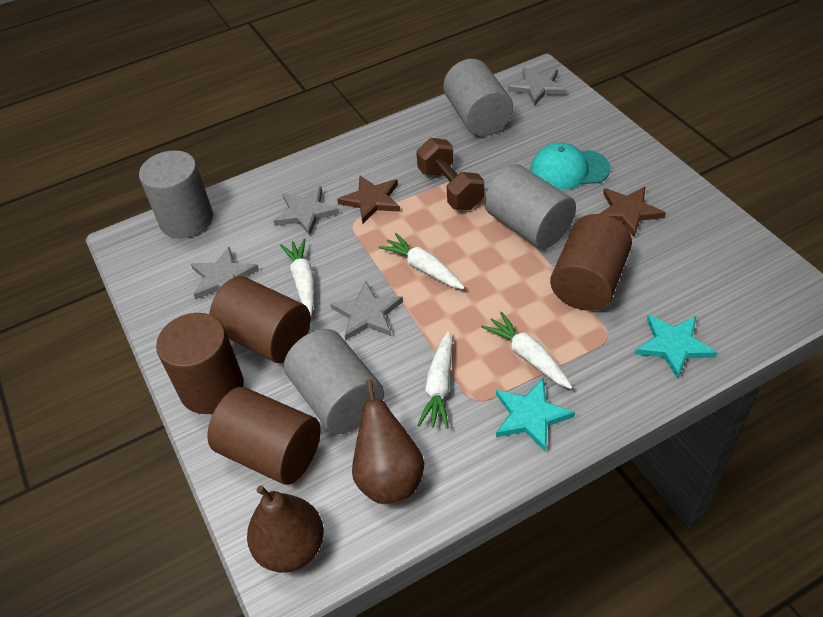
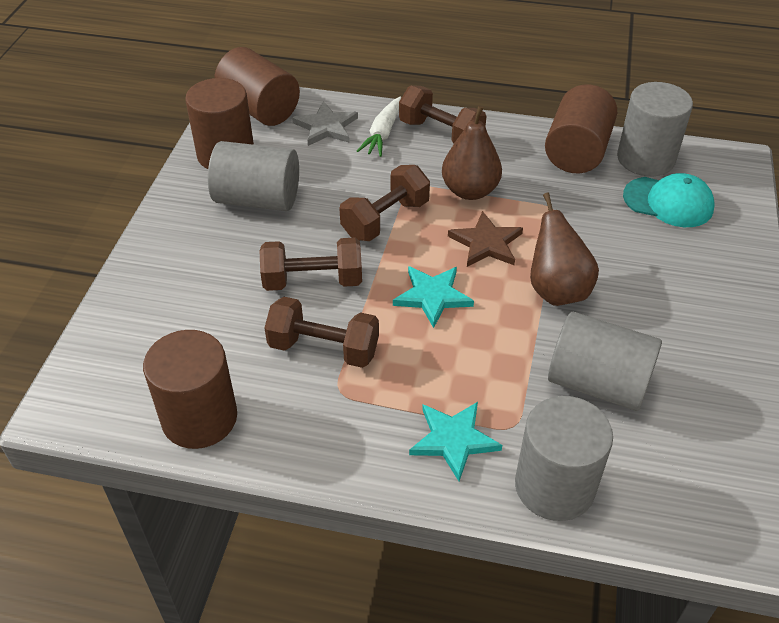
brown dumbbell: [416,138,484,210] = 1 -> [260,238,362,291] [264,297,379,368] [340,165,430,241] [399,85,486,144] = 4
brown star: [337,176,401,224] [600,187,666,237] = 2 -> [448,211,523,267] = 1
grey star: [191,247,259,300] [274,186,339,236] [330,281,403,340] [508,67,566,106] = 4 -> [292,101,358,146] = 1
white carrot: [280,238,315,316] [379,233,465,289] [417,331,453,429] [481,312,573,389] = 4 -> [357,96,401,157] = 1

